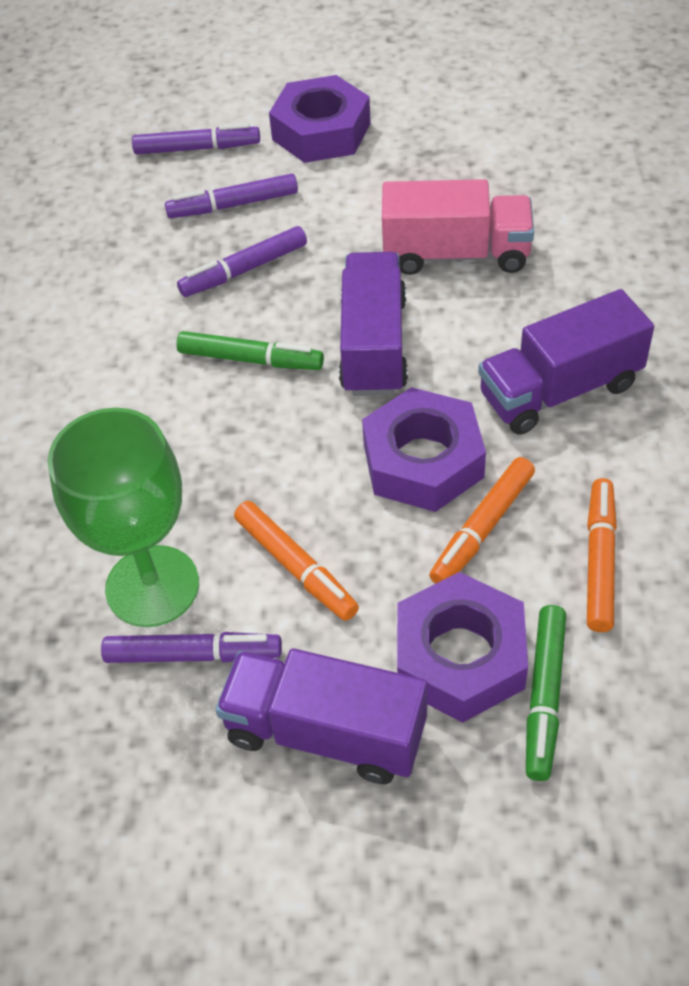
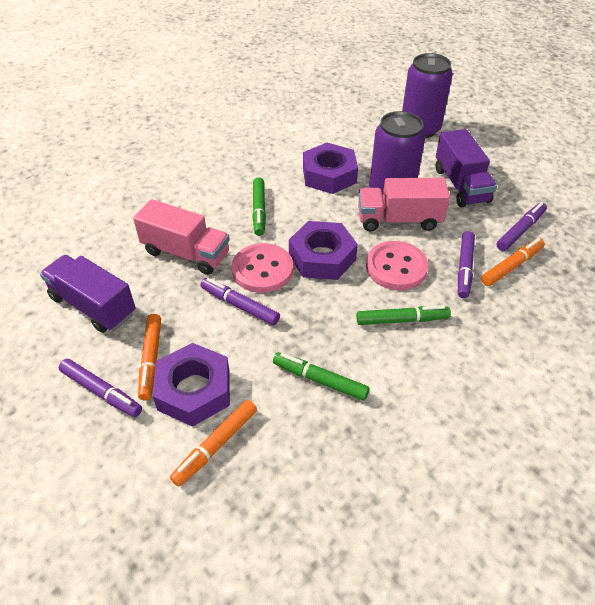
green goblet: [47,408,199,627] = 1 -> none = 0
green marker: [176,331,324,370] [526,605,566,781] = 2 -> [252,177,266,236] [273,352,370,401] [356,305,451,325] = 3
pink button: none = 0 -> [231,243,293,293] [366,241,428,290] = 2
pink truck: [382,179,534,275] = 1 -> [133,199,230,275] [358,178,450,231] = 2
purple can: none = 0 -> [369,111,426,194] [402,53,453,138] = 2
purple truck: [215,649,427,784] [339,252,408,396] [478,289,654,435] = 3 -> [40,255,136,333] [436,129,497,207] = 2

